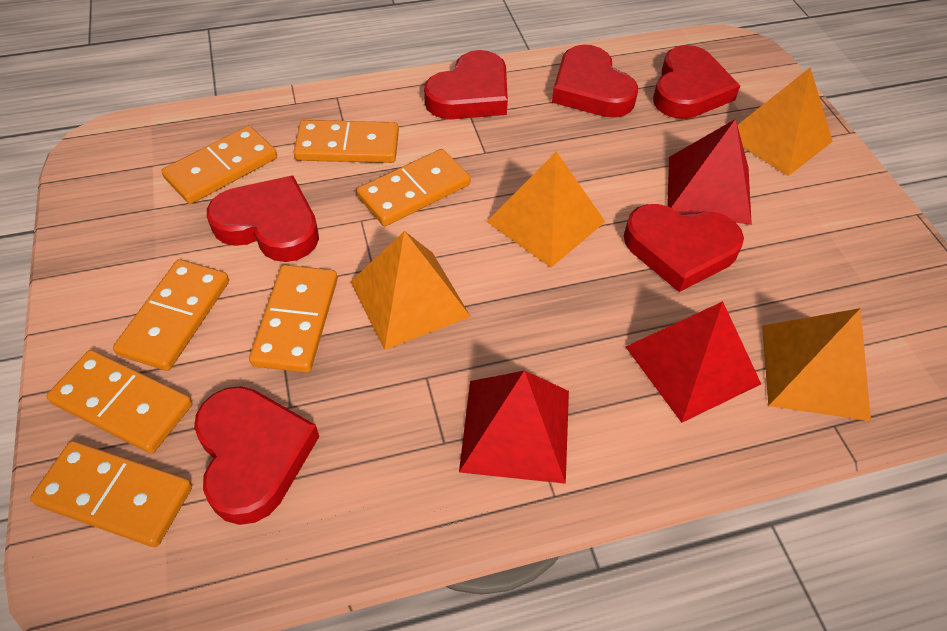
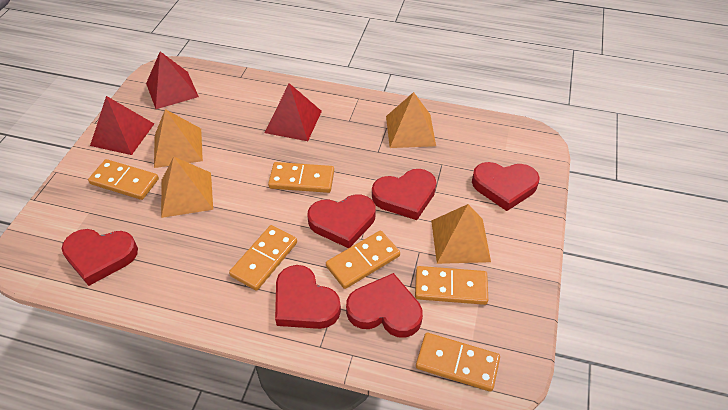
orange domino: [30,441,192,547] [46,350,192,454] [113,259,229,371] [161,126,277,204] [249,265,338,373] [294,120,399,163] [357,149,470,226] = 7 -> [88,159,159,200] [229,225,297,291] [268,162,334,193] [326,231,400,289] [415,266,488,305] [416,333,500,392] = 6

